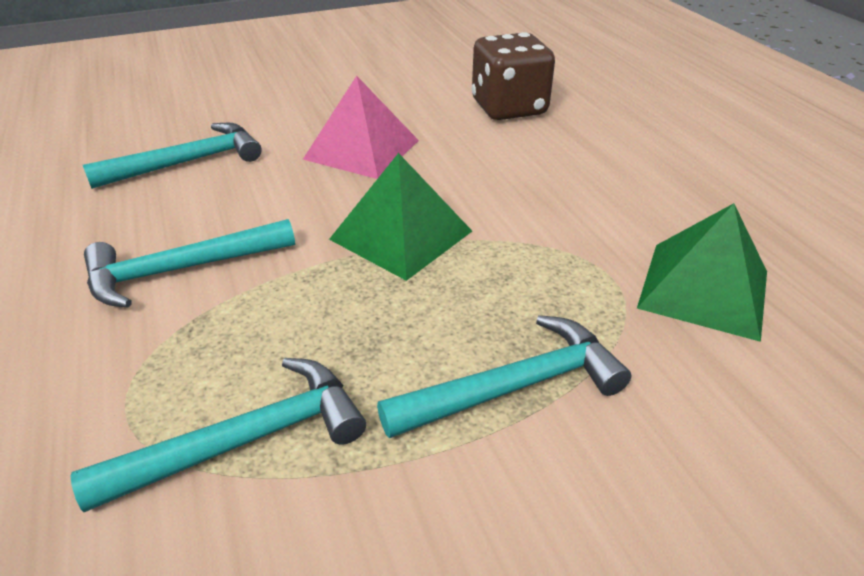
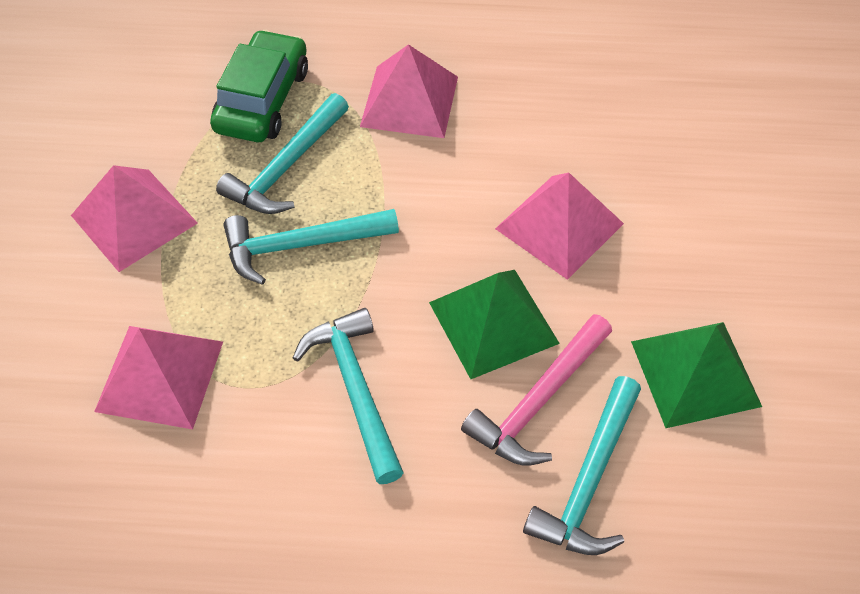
brown dice: [472,32,555,120] = 1 -> none = 0
green car: none = 0 -> [210,30,308,142] = 1
pink hammer: none = 0 -> [461,314,612,465] = 1
pink pyramid: [303,76,419,179] = 1 -> [71,165,198,272] [94,326,223,429] [360,44,458,138] [495,172,624,280] = 4

